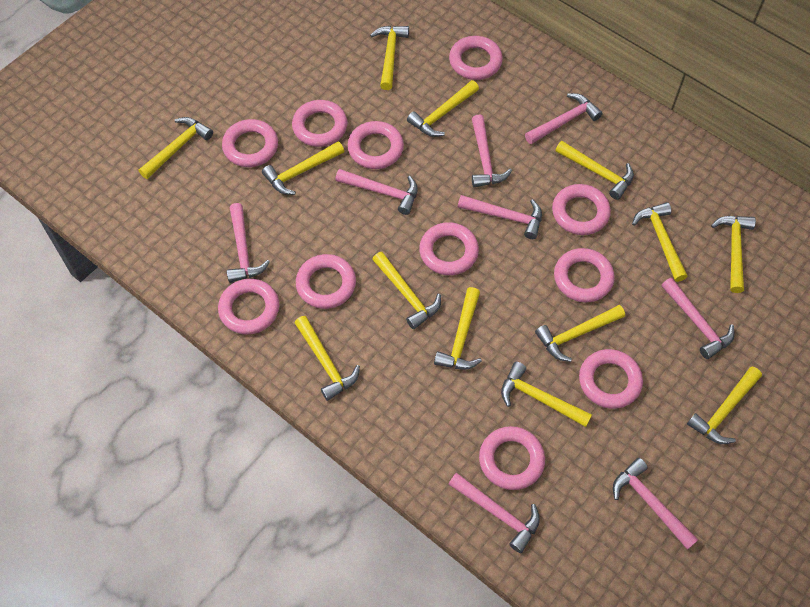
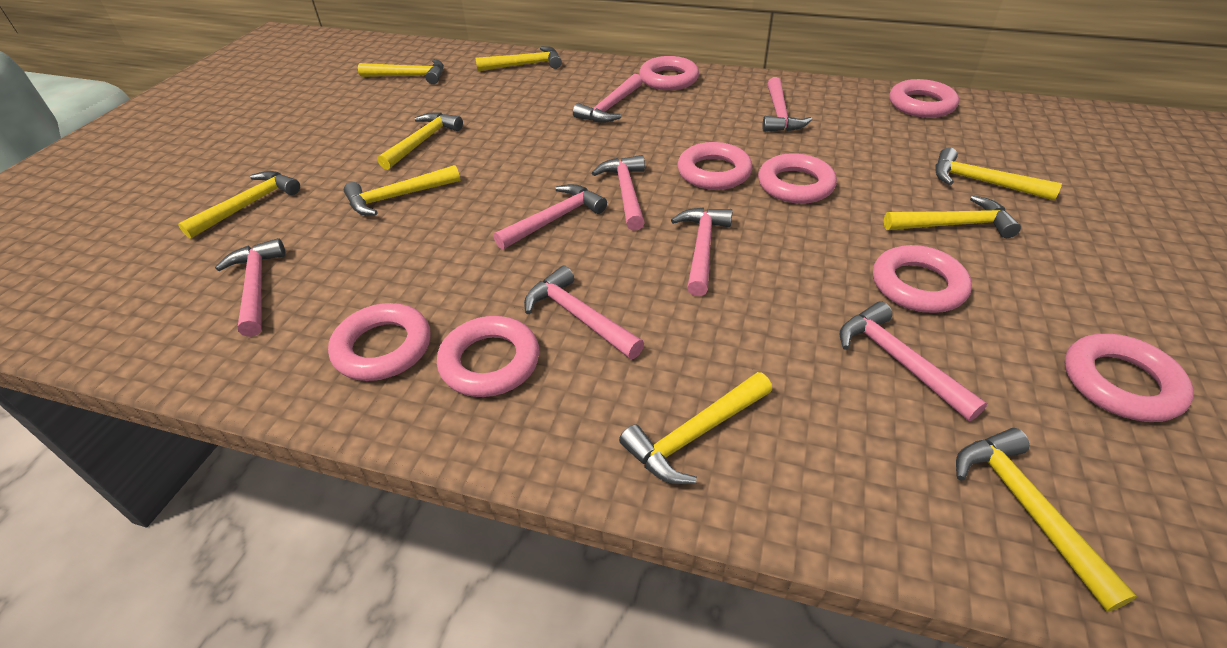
pink ring: [218,279,279,335] [222,119,278,167] [292,100,347,147] [296,254,356,309] [348,121,404,169] [419,222,479,275] [449,36,503,80] [479,426,545,490] [552,184,611,235] [554,248,614,303] [579,349,643,409] = 11 -> [328,303,431,381] [437,316,539,397] [639,56,699,90] [677,142,752,190] [758,153,837,204] [873,245,972,313] [889,79,959,118] [1065,334,1194,422] = 8
yellow hammer: [139,117,213,179] [262,141,344,195] [295,316,360,401] [370,26,409,90] [372,252,441,329] [407,80,479,137] [434,287,482,370] [501,362,592,427] [535,305,625,362] [555,141,634,200] [632,202,687,282] [687,367,762,444] [711,216,756,293] = 13 -> [178,171,300,239] [344,165,460,215] [358,59,444,84] [377,112,463,170] [476,46,562,71] [619,372,772,484] [884,195,1021,238] [935,148,1062,200] [956,428,1137,612] = 9

